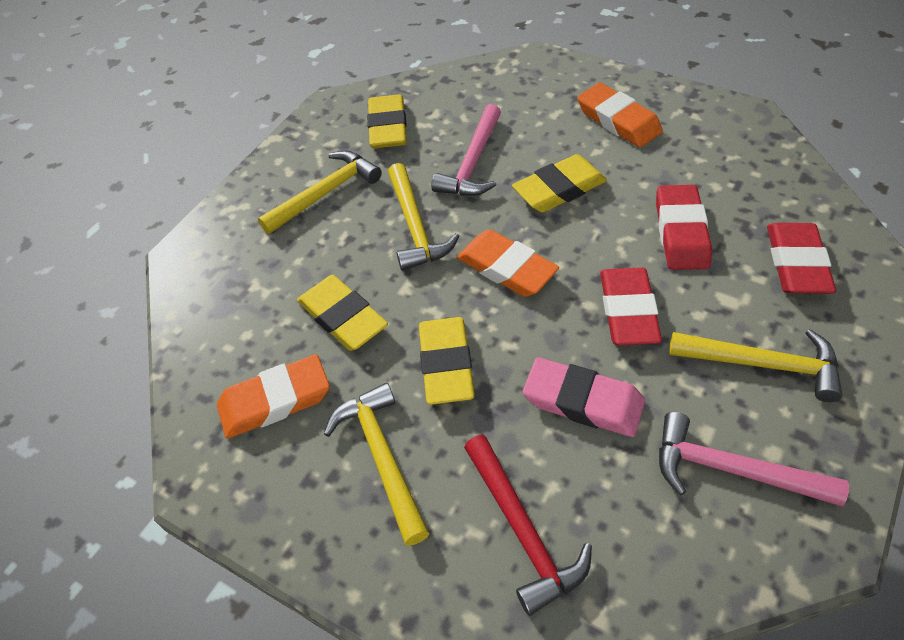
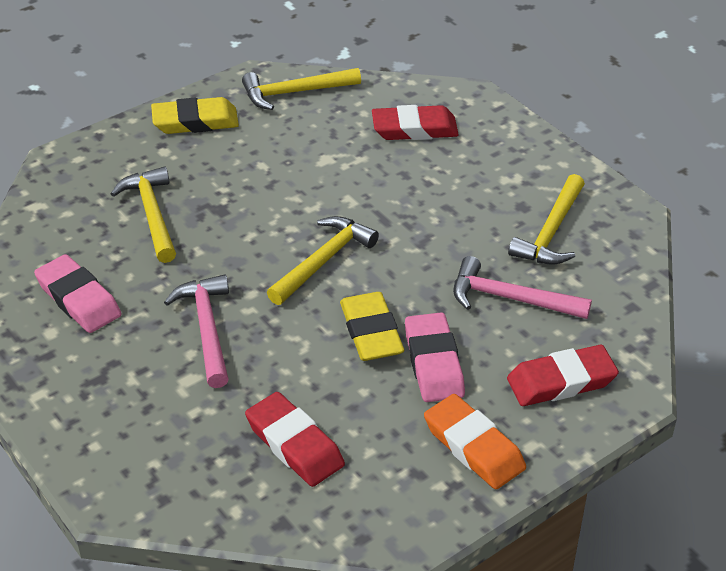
orange eraser: [217,354,330,439] [457,229,559,297] [577,82,663,148] = 3 -> [424,394,526,489] = 1
pink eraser: [523,357,645,437] = 1 -> [34,254,122,333] [405,312,465,402] = 2
red hammer: [464,435,592,616] = 1 -> none = 0
yellow eraser: [297,275,388,351] [367,94,407,148] [419,317,475,405] [512,154,607,213] = 4 -> [151,97,239,134] [340,292,404,361] = 2

